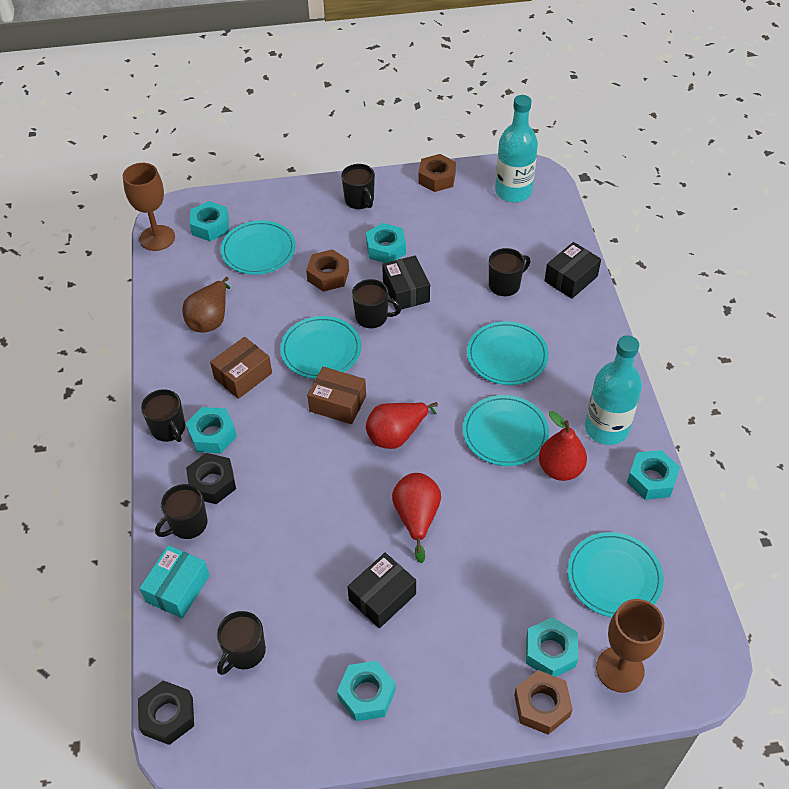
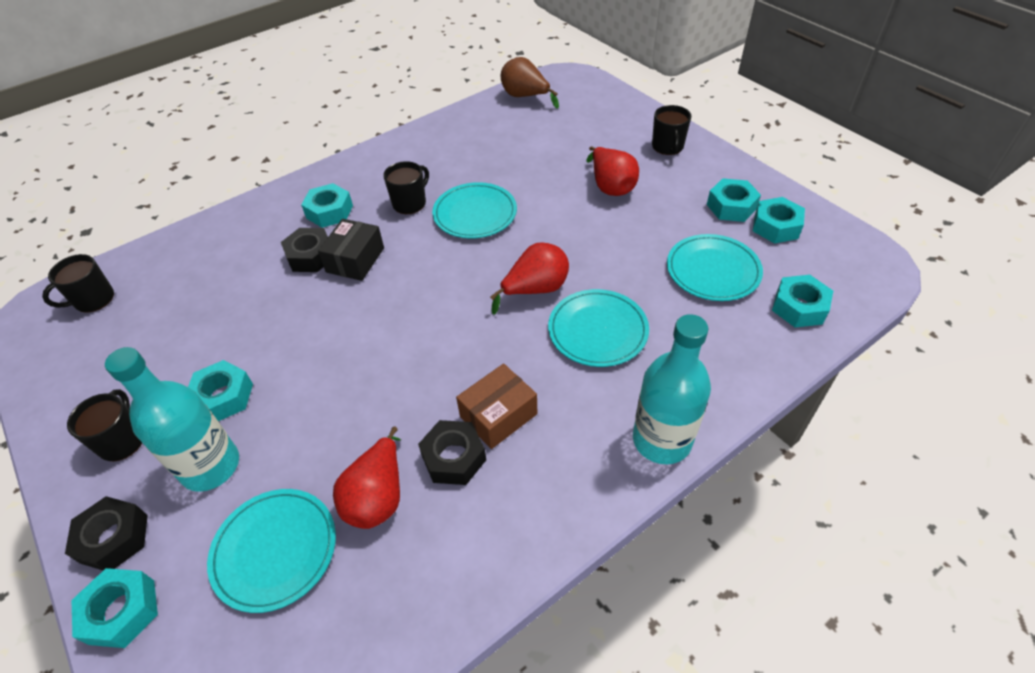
black box: [347,553,416,628] [382,255,430,310] [544,242,601,299] = 3 -> [318,219,384,281] = 1
black mug: [141,389,185,442] [155,484,208,539] [217,611,266,675] [341,164,375,209] [352,279,401,328] [489,248,530,296] = 6 -> [42,254,114,313] [67,389,142,461] [383,161,429,214] [652,105,691,155] = 4
black nut: [138,680,194,745] [186,453,236,504] = 2 -> [65,496,148,570] [281,228,328,272] [418,420,486,485] = 3
brown box: [210,337,272,399] [307,367,366,424] = 2 -> [456,363,537,449] = 1
brown goblet: [123,163,175,251] [596,599,664,693] = 2 -> none = 0
brown nut: [306,249,349,292] [418,154,456,192] [514,670,573,735] = 3 -> none = 0
turquoise box: [140,545,210,619] = 1 -> none = 0
turquoise plate: [221,220,296,275] [280,316,361,379] [463,395,549,466] [467,321,549,385] [568,532,664,618] = 5 -> [207,489,336,613] [432,182,517,239] [548,289,649,367] [667,234,763,301] = 4

